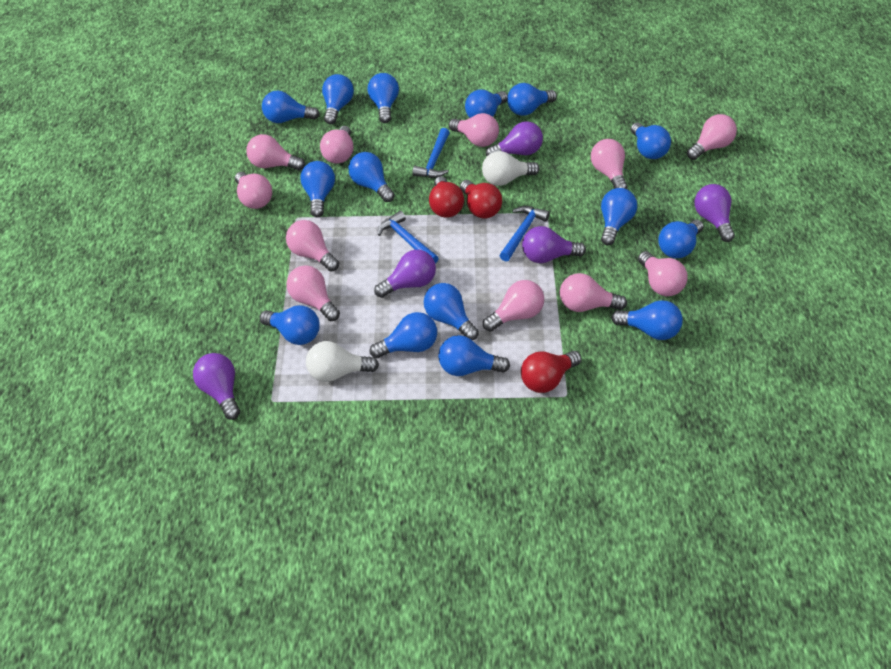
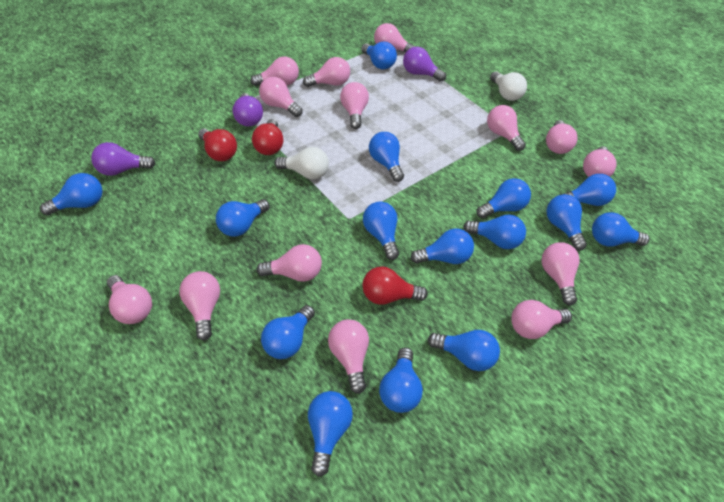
blue hammer: [378,211,439,264] [412,128,450,178] [499,206,550,261] = 3 -> none = 0
pink light bulb: [235,172,272,209] [246,134,305,171] [286,220,339,271] [287,265,340,321] [320,126,353,164] [449,113,499,147] [483,280,544,332] [560,273,627,312] [591,139,627,189] [638,251,688,296] [687,114,737,160] = 11 -> [107,275,152,324] [179,271,220,341] [251,56,299,86] [256,244,322,282] [259,77,303,117] [303,57,350,87] [328,319,369,394] [340,82,369,129] [374,23,416,52] [487,105,526,151] [511,300,572,339] [541,242,580,305] [546,120,577,154] [583,146,617,177] = 14
purple light bulb: [193,353,240,420] [374,250,436,298] [486,121,543,156] [522,226,586,263] [694,184,735,242] = 5 -> [91,142,155,176] [233,93,263,127] [403,47,446,82] = 3

